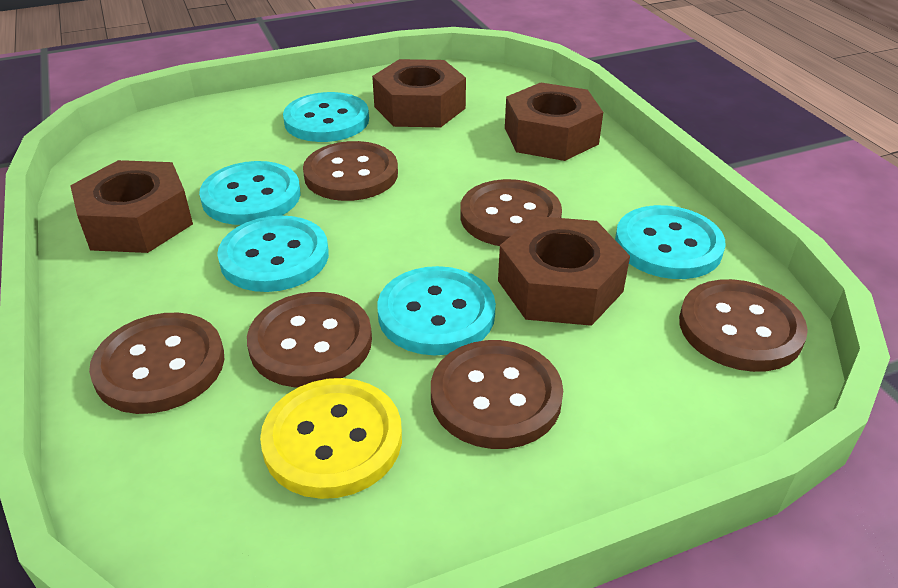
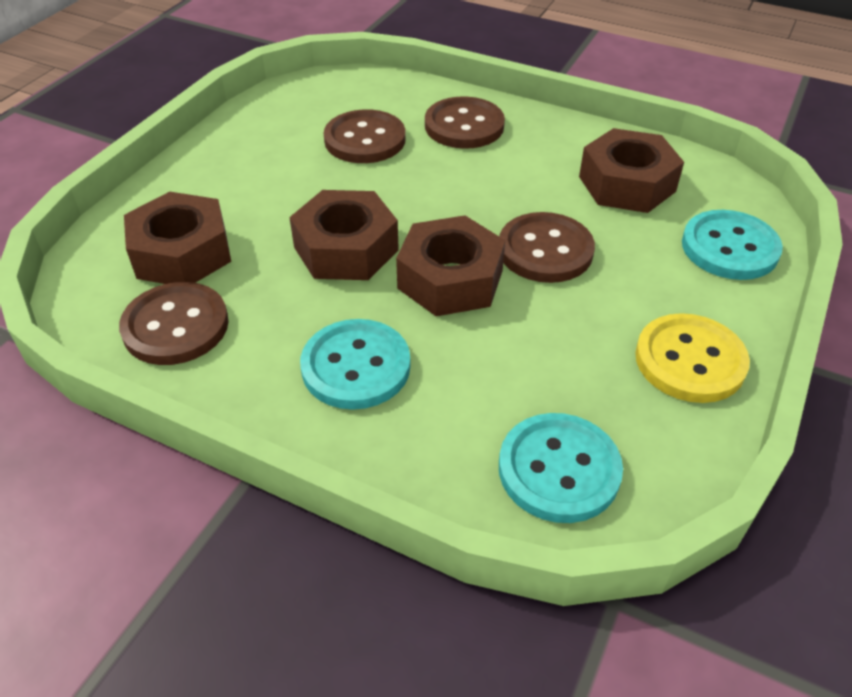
brown button: [89,313,224,414] [247,292,372,387] [303,141,398,201] [431,340,563,449] [460,179,562,246] [679,279,808,372] = 6 -> [119,282,229,365] [324,109,406,163] [425,96,505,149] [499,212,595,283] = 4
turquoise button: [199,161,301,225] [217,215,329,292] [283,92,369,142] [377,266,496,355] [615,205,725,279] = 5 -> [300,319,411,410] [499,413,623,523] [682,210,783,280] = 3

